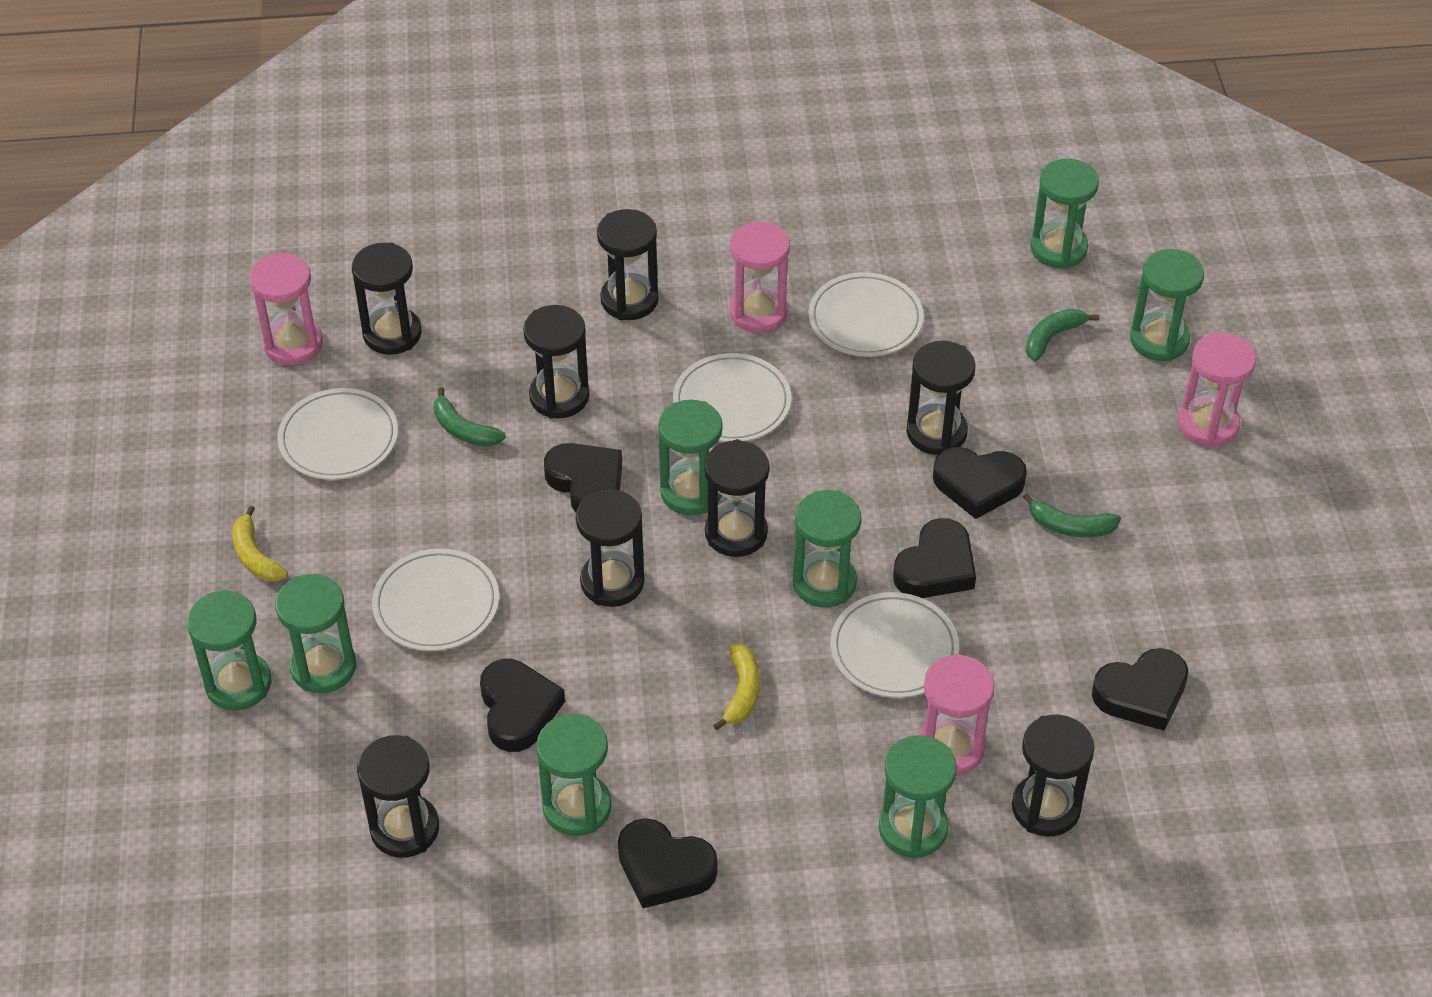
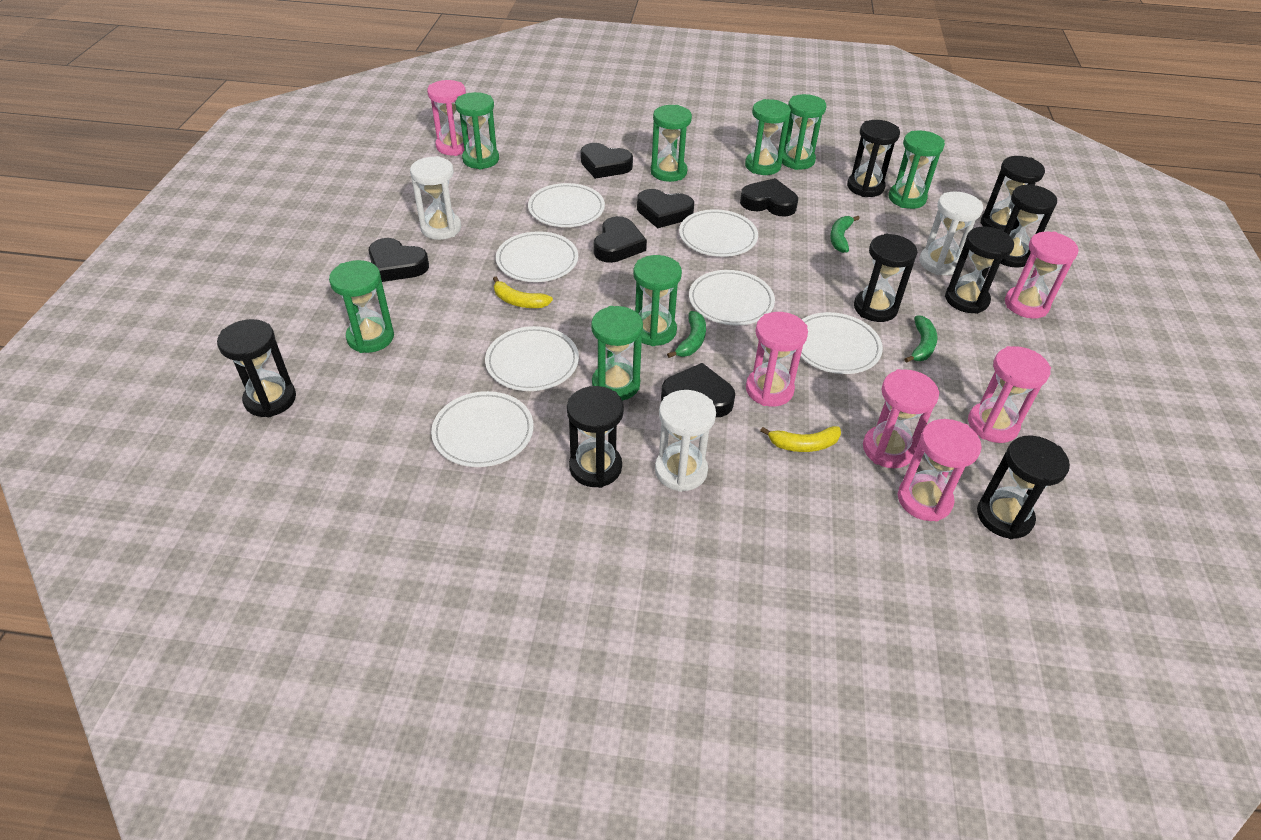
pink hourglass: [249,252,323,365] [730,221,790,333] [918,654,994,775] [1178,333,1256,448] = 4 -> [427,80,471,156] [746,312,808,406] [863,369,940,468] [897,419,982,522] [968,346,1051,443] [1005,232,1079,319] = 6
white hourglass: none = 0 -> [410,156,461,240] [655,390,716,492] [919,192,983,275] = 3
white plate: [277,388,398,480] [372,548,499,651] [673,353,791,442] [809,272,924,357] [830,592,959,698] = 5 -> [431,391,533,467] [485,326,579,391] [496,231,578,282] [528,183,605,227] [679,209,758,257] [689,270,775,326] [800,312,883,374] = 7

